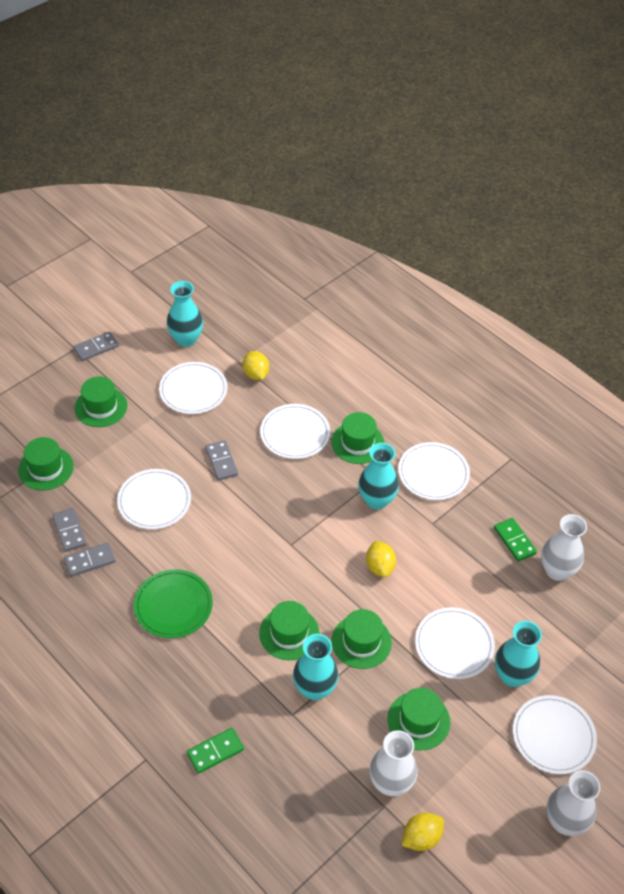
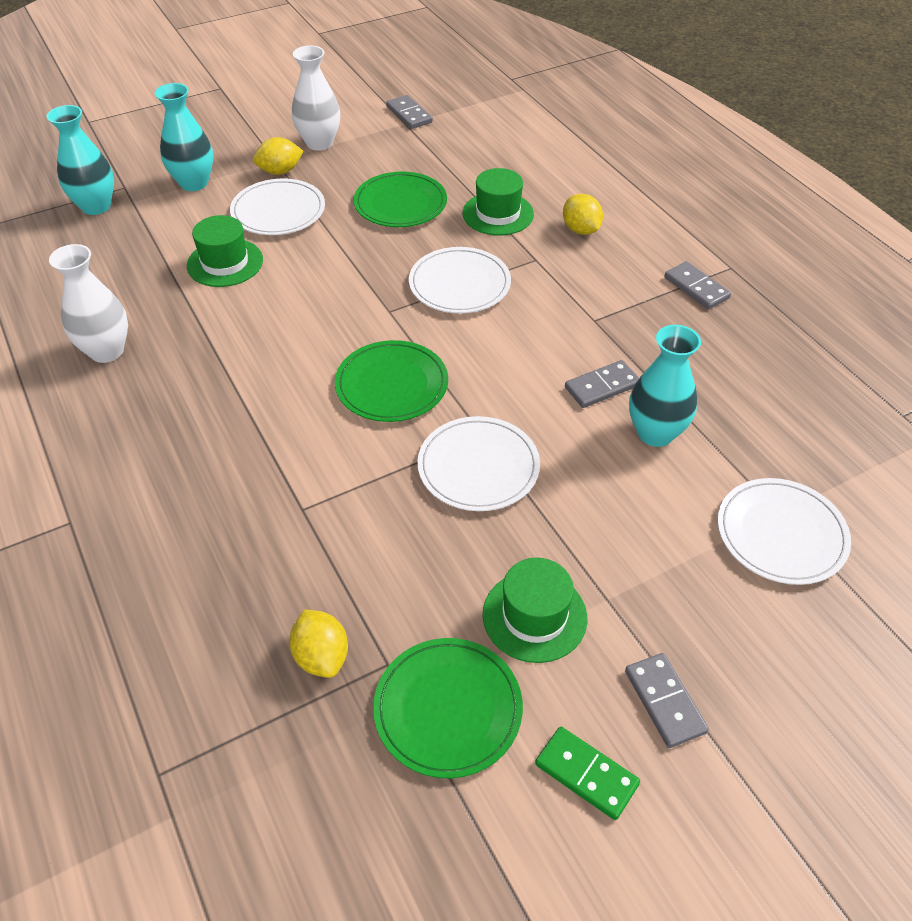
green domino: [187,728,244,774] [494,518,537,562] = 2 -> [535,727,640,820] = 1
green hat: [18,437,74,490] [75,376,127,427] [259,601,319,660] [331,412,384,464] [332,609,392,669] [387,688,451,750] = 6 -> [187,215,263,287] [463,168,534,235] [483,558,587,663] = 3
green plate: [134,569,213,638] = 1 -> [335,340,448,422] [354,172,447,227] [373,638,523,778] = 3
turquoise vase: [167,281,203,347] [293,634,339,700] [358,443,399,510] [495,621,542,687] = 4 -> [47,105,114,215] [155,83,213,191] [629,325,701,447] = 3
white plate: [117,469,191,529] [159,362,228,414] [260,404,330,459] [398,442,470,500] [415,607,495,679] [513,695,597,774] = 6 -> [230,179,325,235] [409,247,511,313] [418,416,540,511] [718,478,851,585] = 4
white vase: [370,730,417,796] [541,514,587,581] [547,770,600,836] = 3 -> [49,244,128,363] [292,46,340,151] = 2

